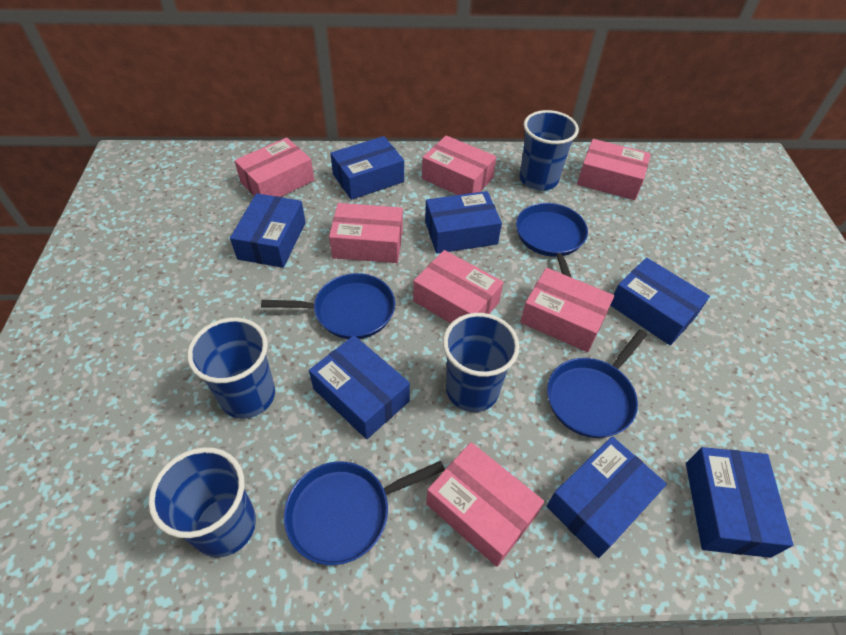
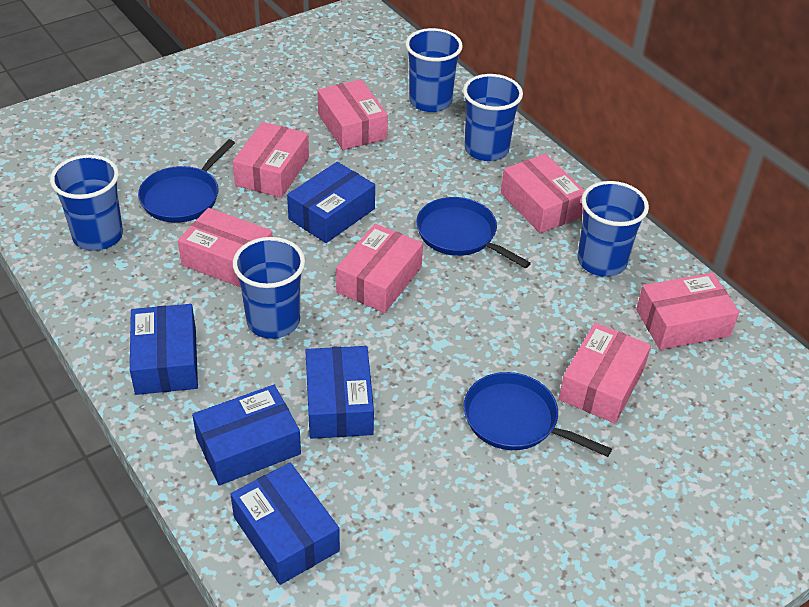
blue box: [230,193,306,268] [309,335,410,439] [330,136,404,200] [425,191,502,254] [547,436,667,558] [610,258,710,345] [686,447,793,558] = 7 -> [130,304,198,395] [192,385,301,485] [231,463,340,585] [287,162,375,243] [305,346,374,439] = 5
blue cup: [149,447,256,558] [187,318,275,419] [443,313,520,412] [519,110,579,191] = 4 -> [50,155,123,251] [233,237,305,339] [405,28,463,112] [463,74,523,161] [578,181,649,277] = 5
blue pan: [261,273,395,339] [284,461,445,565] [516,203,588,278] [547,329,647,438] = 4 -> [138,139,235,223] [416,197,531,268] [463,372,612,457] = 3

